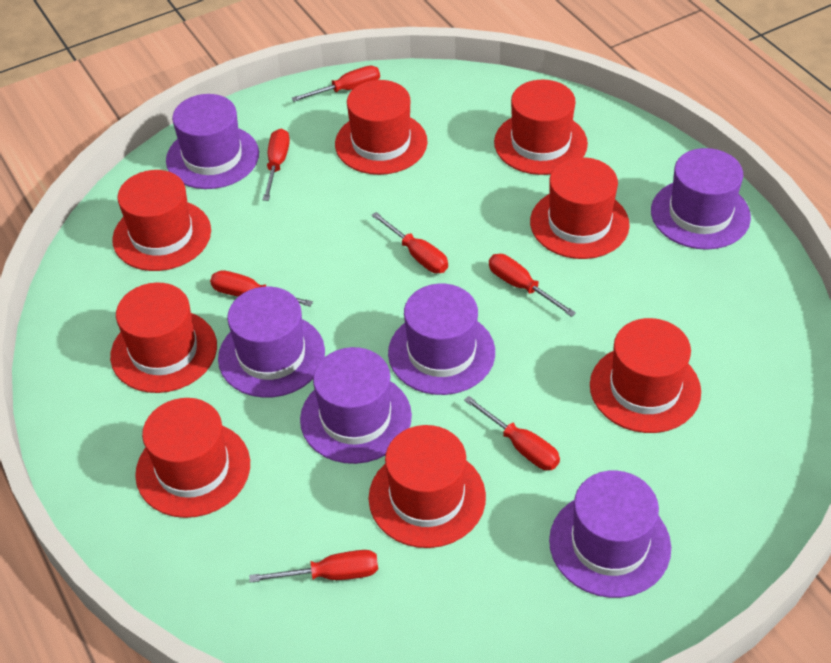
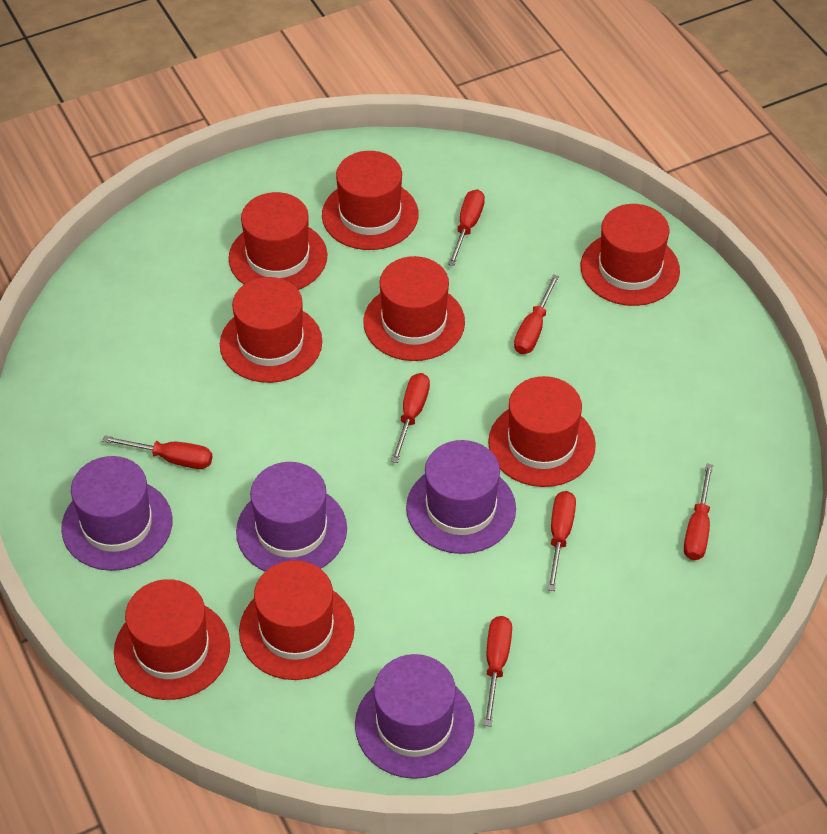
purple hat: [166,94,259,189] [218,287,325,398] [300,347,412,464] [388,284,495,395] [549,470,671,598] [651,148,751,250] = 6 -> [61,456,172,571] [236,462,347,571] [355,654,475,779] [406,440,516,554] = 4

